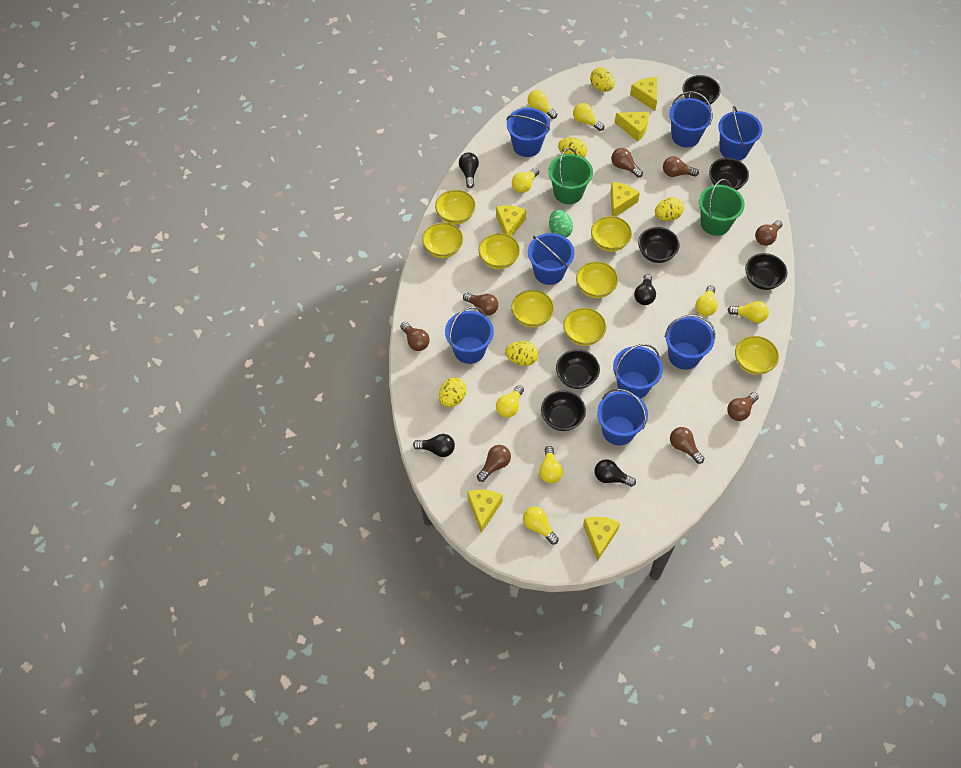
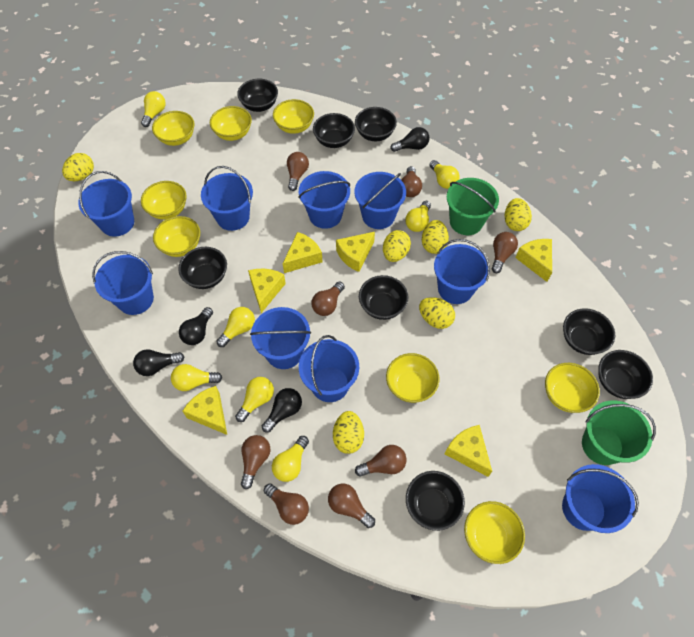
black bowl: [541,390,586,431] [556,349,600,389] [638,227,680,263] [683,75,720,106] [709,158,749,190] [745,253,787,290] = 6 -> [178,247,227,289] [237,79,278,112] [313,113,355,148] [355,107,397,141] [359,275,408,320] [406,471,465,531] [563,308,615,355] [598,350,653,399] = 8
blue bucket: [445,307,494,364] [507,108,550,157] [528,233,574,285] [597,389,648,445] [613,344,663,399] [665,315,715,370] [669,91,713,147] [718,106,762,160] = 8 -> [78,171,134,237] [92,251,154,315] [201,166,253,231] [250,307,311,369] [299,171,350,229] [299,335,359,402] [354,172,406,229] [434,239,490,304] [562,464,639,533] = 9
green egg: [549,209,573,238] = 1 -> none = 0
yellow egg: [439,378,466,408] [505,341,538,366] [558,137,587,157] [590,67,615,92] [655,197,684,221] = 5 -> [62,153,94,181] [333,411,364,454] [383,230,411,262] [419,297,455,329] [422,220,449,254] [505,198,532,231] = 6
yellow light bulb: [496,385,524,418] [512,168,539,193] [523,506,559,544] [528,90,557,119] [539,446,563,483] [573,103,604,131] [695,285,718,316] [728,301,769,323] = 8 -> [141,91,166,127] [171,364,222,391] [216,307,255,347] [235,377,274,422] [272,436,309,482] [405,201,431,232] [430,160,459,189] = 7

